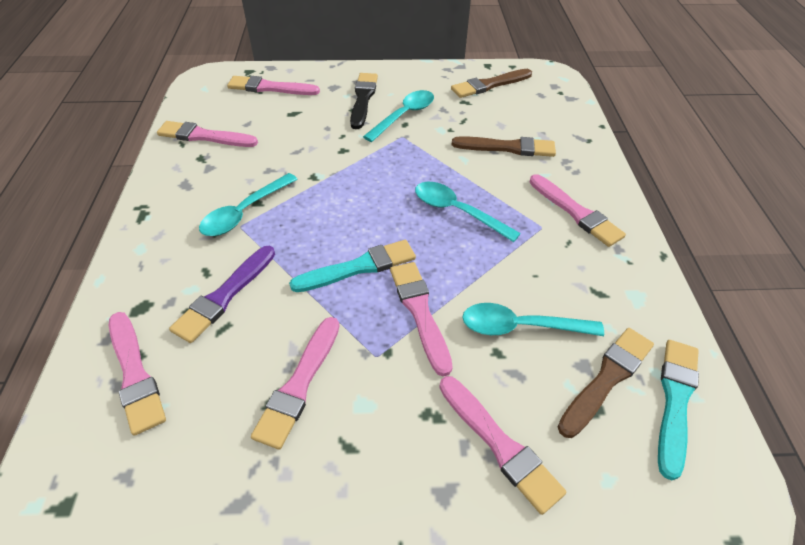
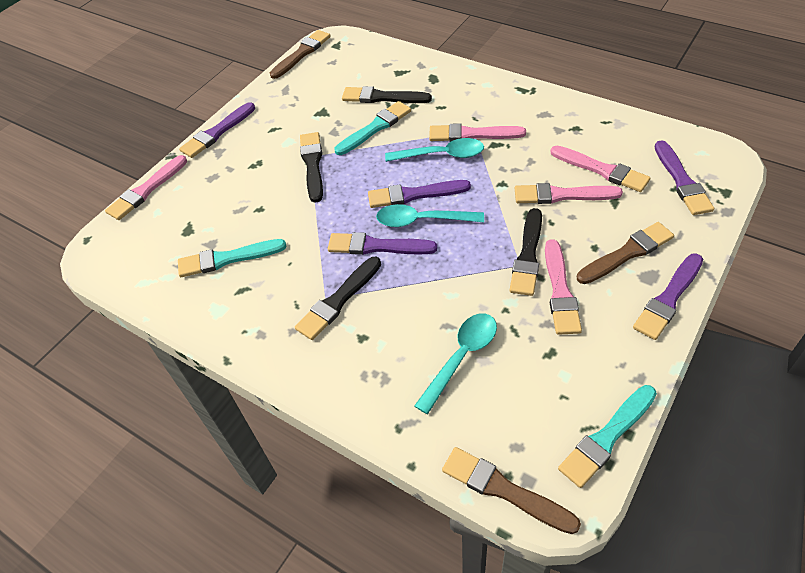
black brush: [350,73,378,129] = 1 -> [295,257,381,340] [300,132,323,203] [342,86,432,103] [509,208,542,296] = 4
pink brush: [109,312,166,436] [157,121,258,147] [227,76,320,95] [251,317,339,450] [390,262,453,377] [439,376,566,515] [529,174,626,247] = 7 -> [105,155,187,220] [429,123,526,142] [515,183,623,204] [545,239,582,335] [550,146,650,192] = 5
purple brush: [169,246,275,343] = 1 -> [179,102,255,158] [328,232,437,255] [368,180,471,208] [633,253,703,340] [654,140,714,215] = 5
turquoise brush: [289,240,416,292] [658,340,699,480] = 2 -> [178,239,287,277] [335,101,411,155] [558,385,657,488] = 3
turquoise spoon: [199,173,298,236] [363,90,434,142] [415,182,521,242] [462,303,604,336] = 4 -> [376,204,484,227] [385,138,484,162] [414,313,497,414] = 3

